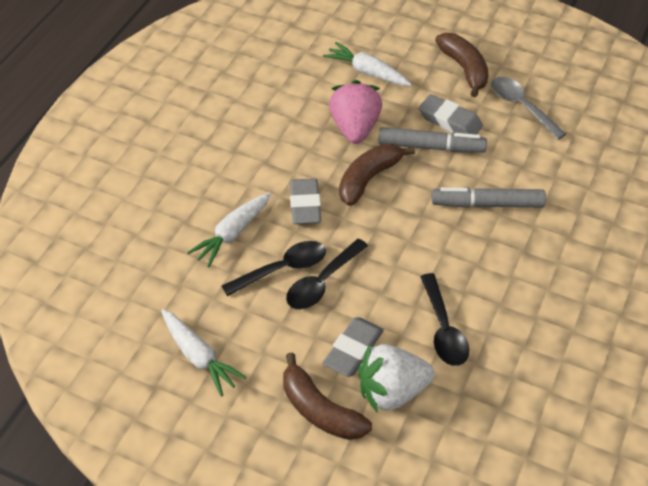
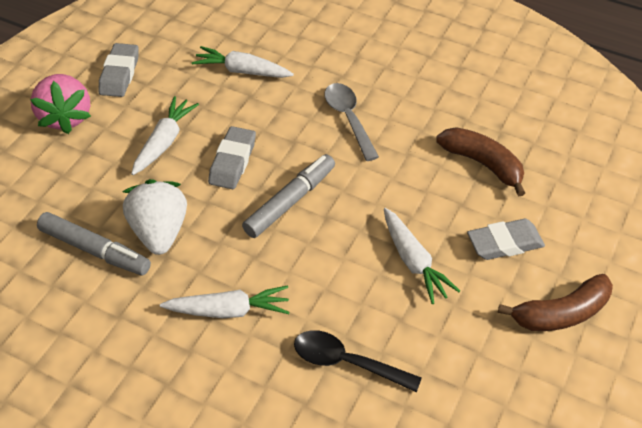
black spoon: [222,241,326,296] [286,238,368,310] [420,273,469,366] = 3 -> [294,330,422,392] = 1
brown banana: [283,352,372,440] [339,144,415,206] [435,33,489,97] = 3 -> [436,127,525,197] [498,274,613,331] = 2
white carrot: [161,309,247,397] [187,192,271,267] [323,42,412,86] = 3 -> [131,96,199,175] [160,285,290,318] [192,46,294,78] [384,208,460,304] = 4

